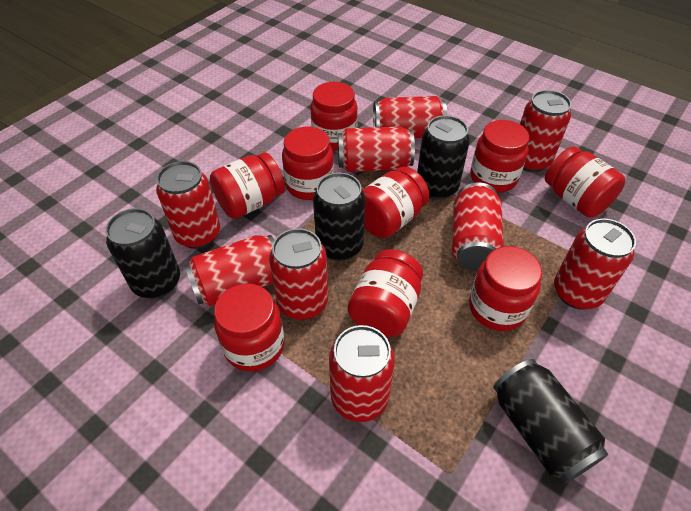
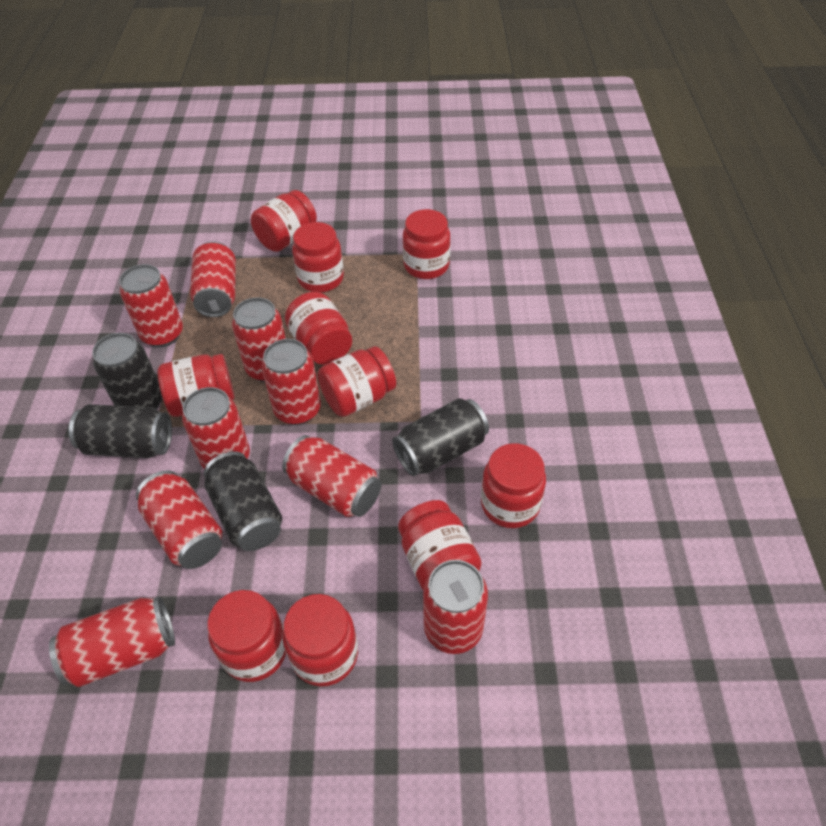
red jar: [210,152,285,219] [214,283,285,372] [282,127,334,200] [310,82,358,151] [348,249,423,337] [363,167,429,238] [469,246,542,331] [471,120,529,193] [545,146,625,218] = 9 -> [157,354,234,417] [208,590,286,682] [251,190,317,252] [283,594,358,687] [285,292,352,365] [292,222,344,293] [317,346,396,417] [398,500,482,590] [403,209,450,279] [481,443,546,528] = 10

